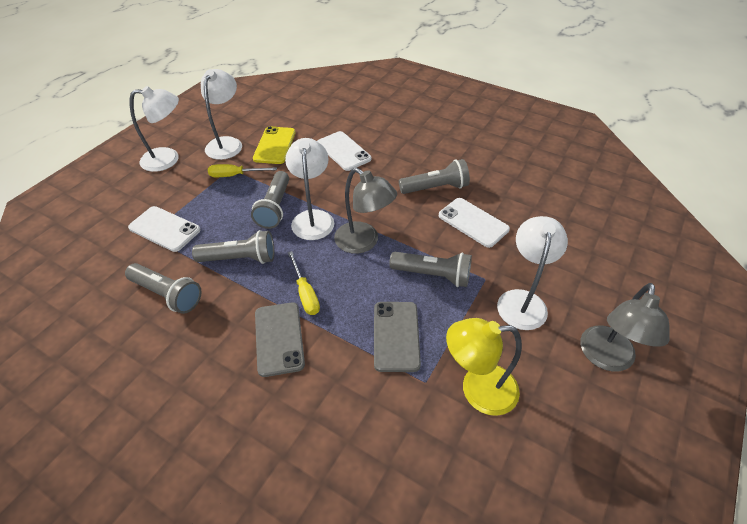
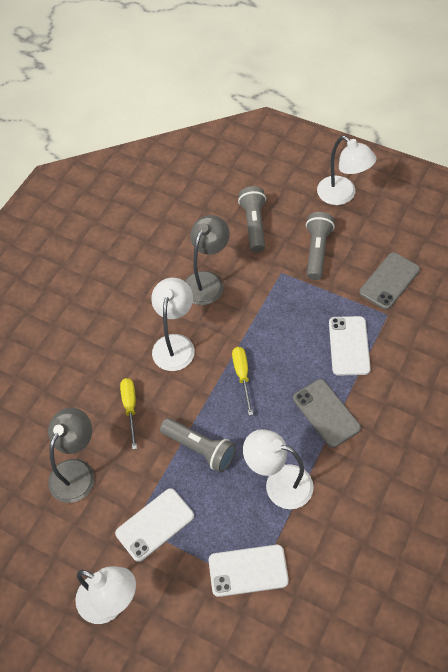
grey flashlight: [125,263,202,314] [192,230,274,264] [251,171,289,229] [389,252,472,287] [399,159,470,194] = 5 -> [160,418,236,472] [238,186,266,252] [306,212,335,280] = 3
yellow lamp: [446,318,522,416] = 1 -> none = 0
yellow phone: [253,126,296,164] = 1 -> none = 0

